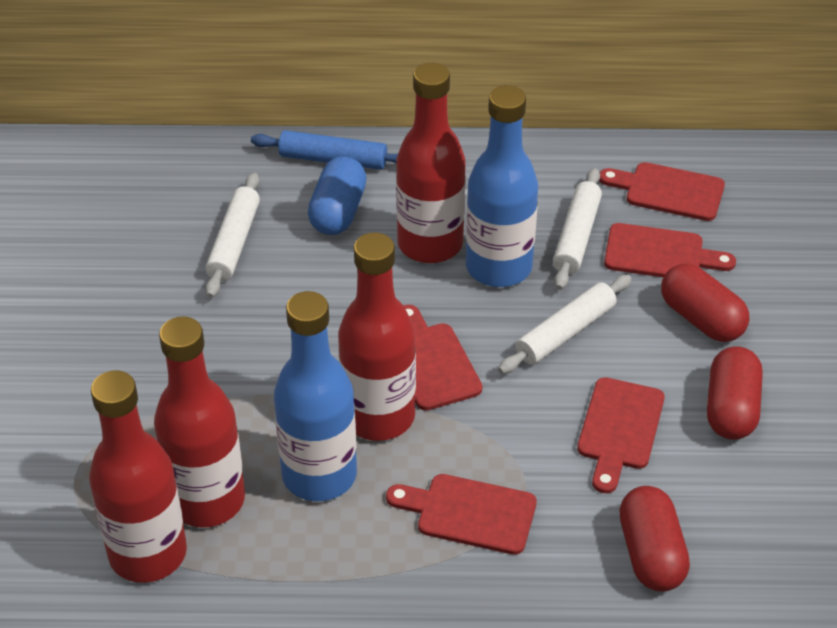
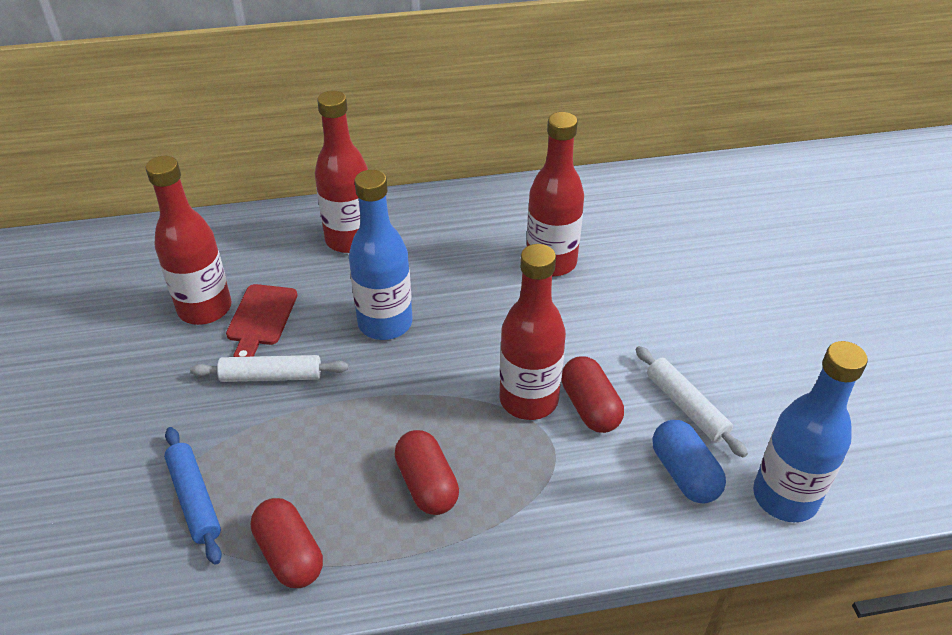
red cutting board: [386,474,537,555] [403,305,482,410] [577,377,665,493] [599,162,725,221] [604,223,736,277] = 5 -> [226,284,297,357] = 1
white rolling pin: [205,172,260,298] [498,275,632,374] [553,168,602,290] = 3 -> [190,355,349,382] [636,346,748,458] = 2

